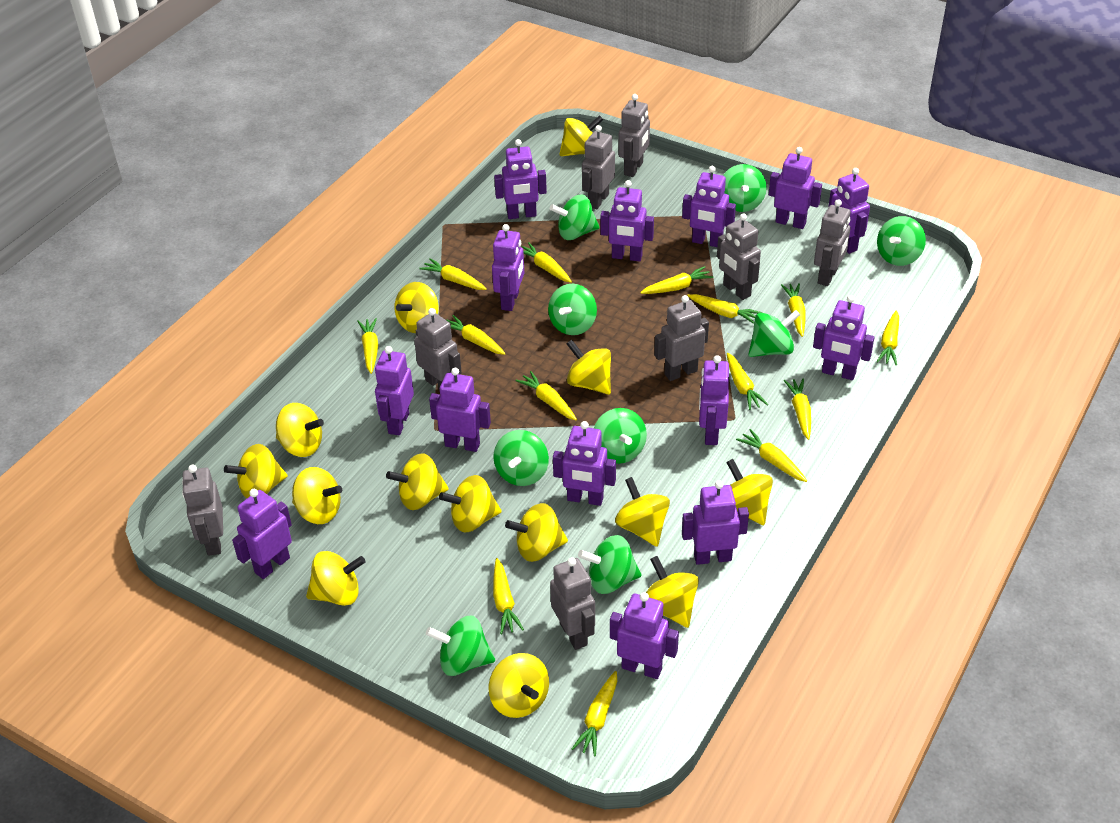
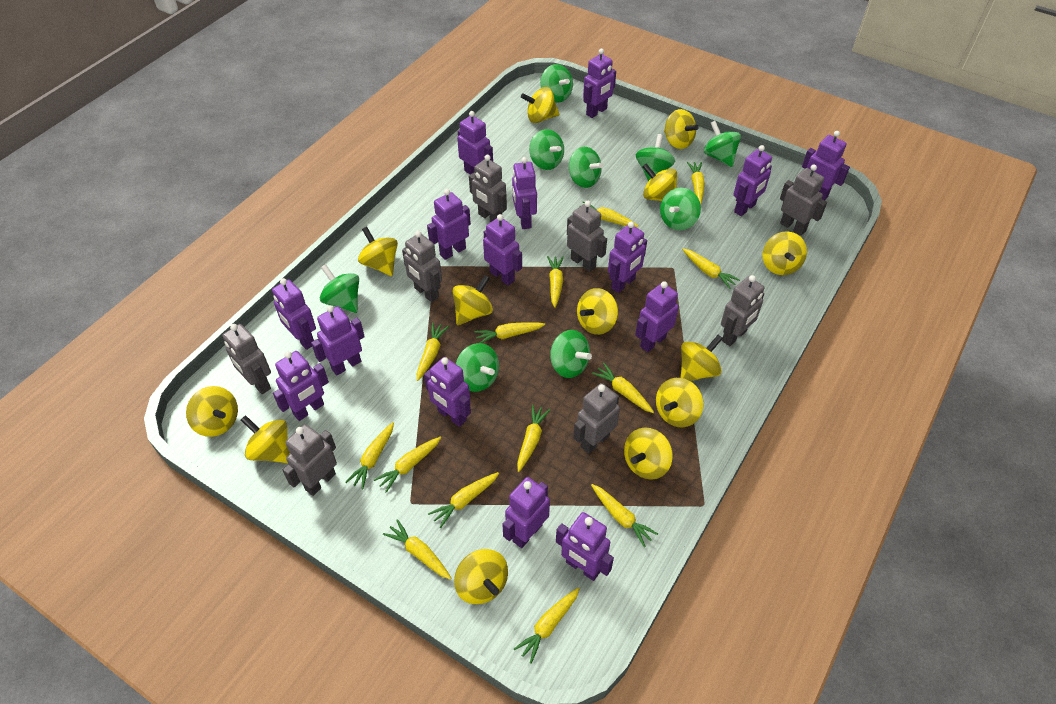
purple robot: [232,489,292,579] [375,346,414,435] [429,368,491,452] [492,224,524,311] [494,139,547,219] [553,421,616,506] [601,180,654,262] [610,592,679,679] [682,166,736,247] [682,480,749,565] [699,355,729,445] [769,147,822,229] [813,295,875,380] [828,168,870,254] = 14 -> [272,278,316,350] [273,351,329,421] [311,305,365,375] [424,357,471,427] [427,189,471,260] [457,111,493,175] [483,214,522,286] [502,477,550,548] [512,157,537,229] [556,512,614,581] [583,49,616,118] [608,221,647,293] [635,281,679,352] [733,145,772,216] [802,131,850,200] = 15
yellow spinning top: [224,444,287,498] [276,403,324,457] [292,467,342,524] [306,551,366,606] [386,453,449,510] [394,282,439,333] [439,475,502,533] [488,653,549,718] [505,503,568,562] [560,115,603,156] [566,340,611,395] [615,477,670,547] [646,556,699,628] [726,459,773,525] = 14 -> [186,386,238,437] [241,415,290,463] [358,227,398,276] [453,275,493,325] [454,549,508,604] [521,87,559,123] [577,288,618,335] [624,427,673,480] [642,164,677,201] [656,378,703,428] [664,109,699,149] [681,335,723,381] [763,231,807,275] = 13

